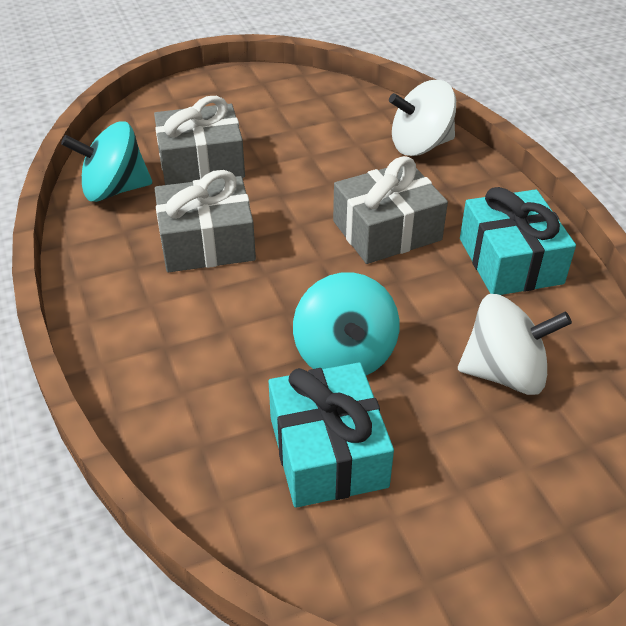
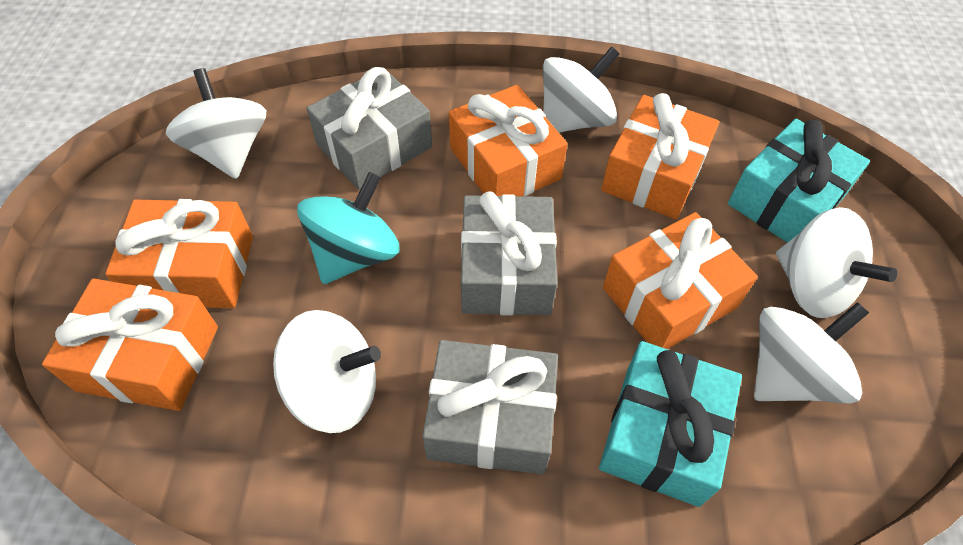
orange gift: none = 0 -> [42,279,218,411] [105,199,253,308] [449,85,567,196] [601,93,719,219] [603,212,758,349] = 5
turquoise spinning top: [61,121,152,202] [293,272,399,376] = 2 -> [297,172,400,284] = 1
white spinning top: [389,80,456,156] [458,294,572,395] = 2 -> [166,68,266,179] [273,310,381,433] [543,46,620,133] [754,302,869,403] [776,207,897,318] = 5

